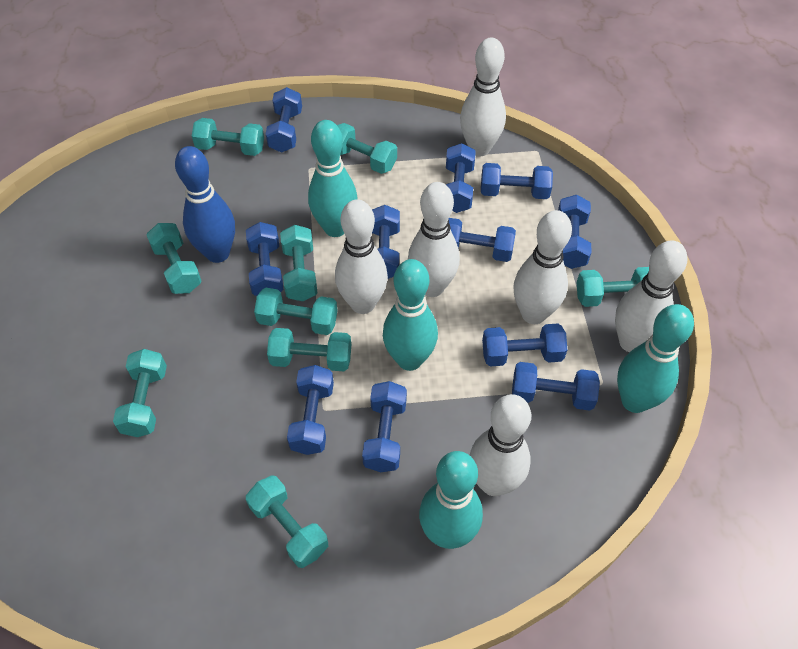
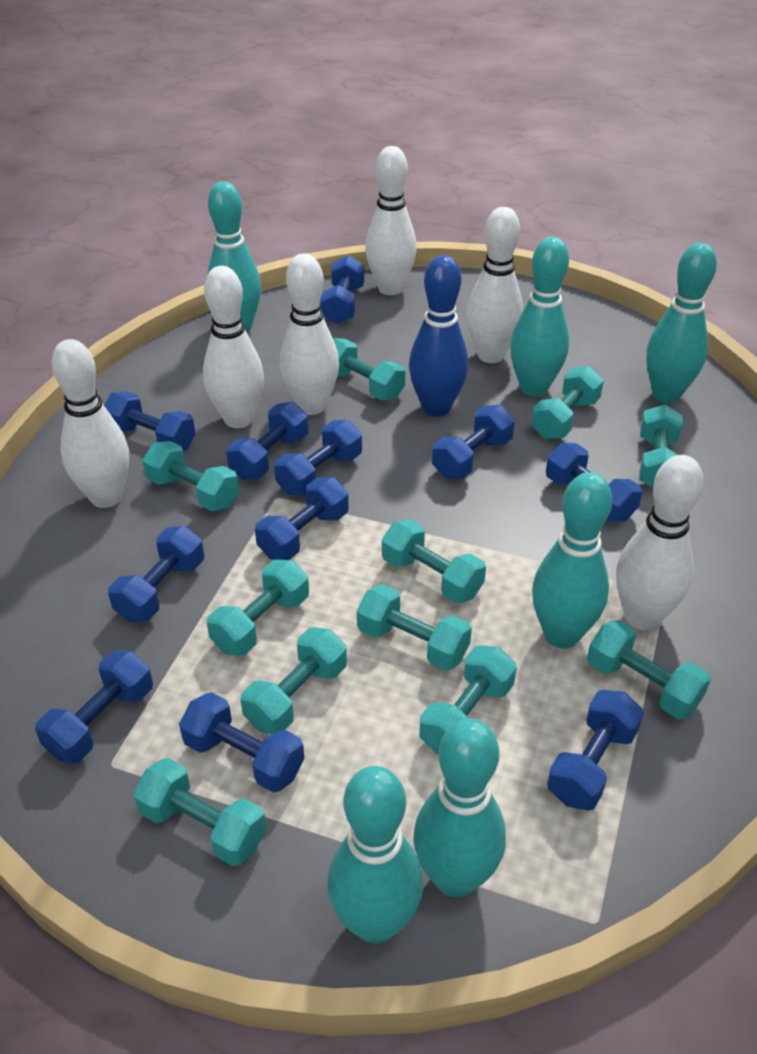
turquoise bowling pin: [308,120,357,237] [383,259,438,371] [419,451,483,549] [617,304,694,413] = 4 -> [207,181,261,333] [328,766,423,944] [413,719,506,898] [510,237,569,397] [532,472,612,648] [646,243,717,403] = 6
turquoise dumbbell: [113,349,167,437] [146,223,201,294] [192,118,264,156] [246,475,328,568] [254,288,338,335] [267,328,351,371] [280,225,317,301] [337,123,397,174] [577,267,649,307] = 9 -> [133,758,266,866] [142,441,239,511] [207,560,309,656] [241,627,347,735] [333,338,405,400] [357,584,472,671] [382,519,486,603] [419,645,517,754] [531,366,604,439] [587,620,711,719] [639,404,683,488] = 11

